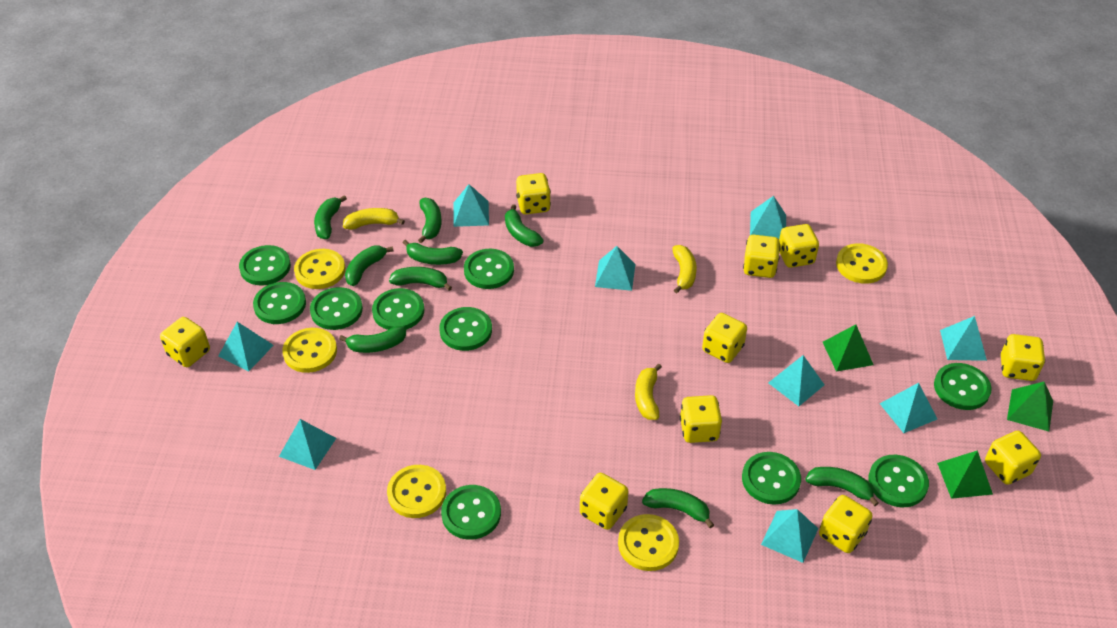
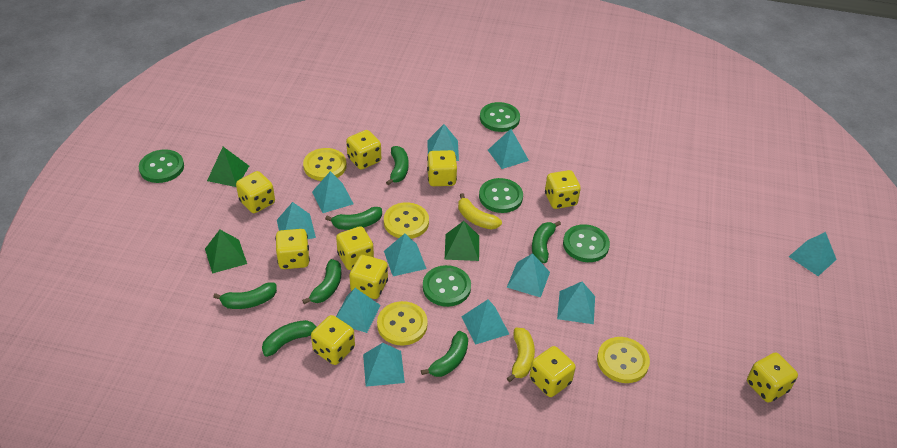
green banana: [314,195,347,239] [339,326,406,353] [345,246,394,286] [389,267,452,291] [403,240,463,265] [418,198,441,243] [505,205,544,247] [642,488,714,528] [805,467,879,506] = 9 -> [213,283,277,309] [262,320,316,357] [302,259,342,304] [325,207,382,230] [386,146,409,185] [421,331,468,377] [532,221,561,263] = 7
green button: [239,245,291,286] [253,282,306,324] [310,287,363,330] [372,288,424,330] [439,307,492,351] [441,485,501,540] [464,249,514,289] [742,452,801,505] [868,455,929,507] [934,363,992,410] = 10 -> [139,149,184,183] [423,265,471,307] [479,178,523,213] [480,102,520,132] [563,224,610,262] = 5
turquoise pyramid: [218,322,274,371] [279,419,336,470] [453,184,489,227] [595,246,635,291] [750,196,786,239] [761,509,818,563] [768,355,824,406] [880,383,937,433] [940,316,987,361] = 9 -> [277,202,316,239] [312,171,354,213] [336,288,381,333] [363,343,405,387] [384,233,426,276] [427,124,459,161] [461,299,509,345] [488,129,529,169] [507,253,550,298] [557,282,595,324] [789,232,837,276] = 11
yellow banana: [343,208,405,230] [635,364,662,420] [672,245,697,293] = 3 -> [458,193,502,230] [507,328,535,382] = 2
yellow button: [282,328,337,373] [294,249,345,289] [387,465,446,518] [618,514,679,571] [836,243,888,284] = 5 -> [303,148,347,181] [377,301,428,346] [384,202,429,239] [597,337,650,383] = 4

